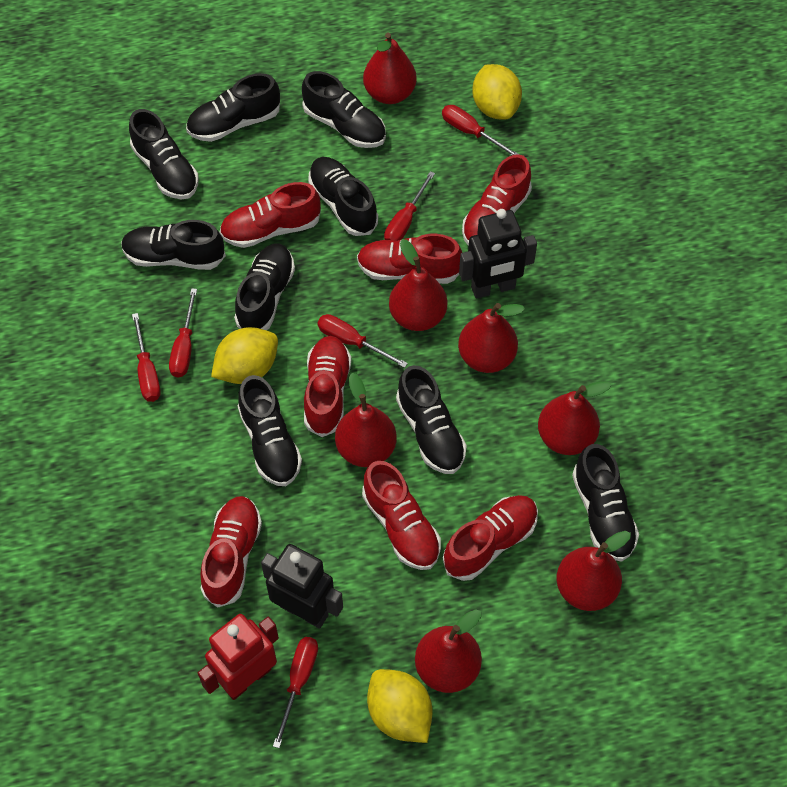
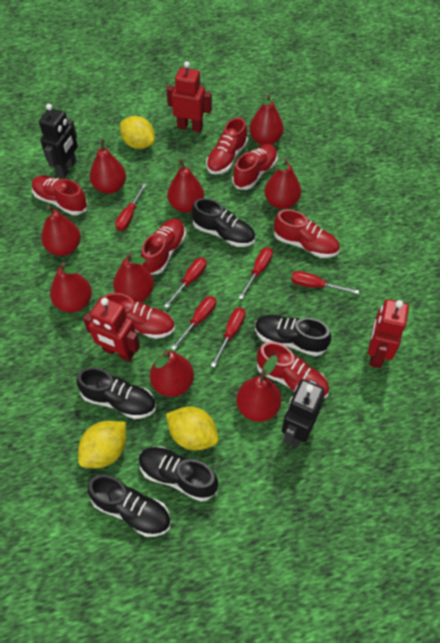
black shoe: [121,220,226,270] [129,109,198,199] [186,73,280,142] [234,243,295,330] [238,375,302,486] [302,71,386,148] [308,157,378,236] [396,365,467,474] [572,444,639,562] = 9 -> [76,367,156,419] [87,475,171,537] [138,447,218,502] [192,198,255,247] [255,315,331,356] = 5
red pear: [335,373,397,467] [363,33,417,104] [389,239,447,331] [415,609,482,693] [458,303,525,373] [538,382,611,455] [556,531,631,611] = 7 -> [38,205,81,256] [50,262,92,312] [90,129,126,194] [113,253,154,302] [150,350,194,397] [164,155,204,213] [236,355,281,422] [249,94,284,145] [264,158,301,209] = 9
red robot: [198,614,279,700] = 1 -> [83,297,140,362] [166,61,212,132] [368,299,409,368] = 3

